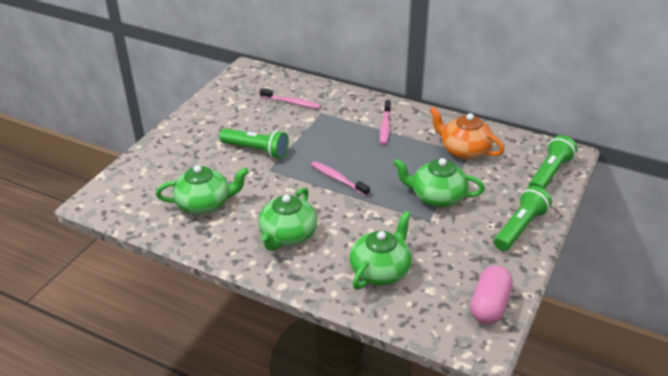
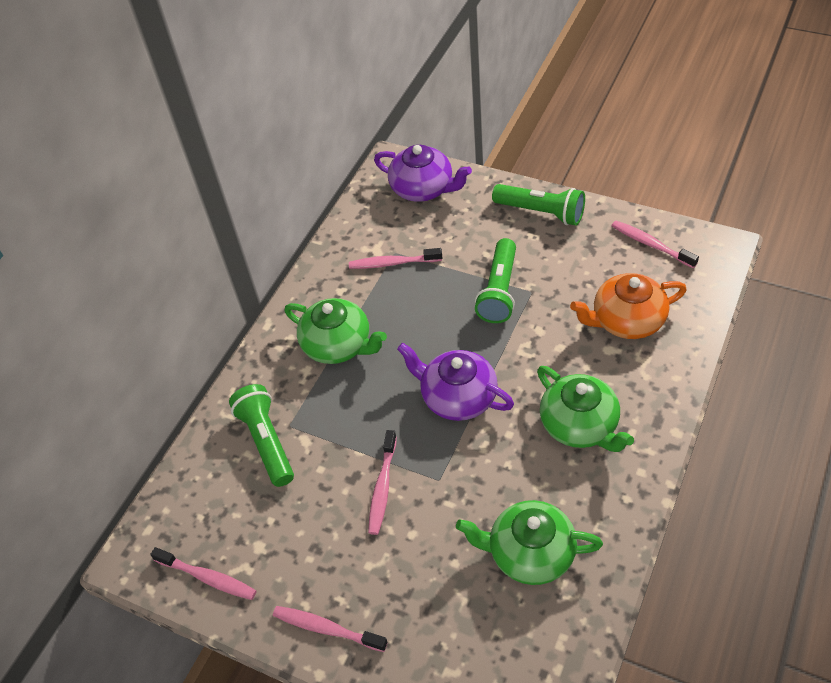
green teapot: [156,165,249,214] [258,187,317,251] [349,211,412,290] [393,158,485,207] = 4 -> [285,298,387,364] [456,500,603,585] [537,366,634,452] = 3
pink capsule: [470,266,513,324] = 1 -> none = 0
pink toothbrush: [260,88,321,109] [311,161,370,196] [380,100,391,145] = 3 -> [150,547,257,600] [273,606,388,652] [349,248,442,269] [368,430,397,535] [611,220,699,268] = 5
purple teapot: none = 0 -> [374,145,472,202] [397,343,514,421] = 2

